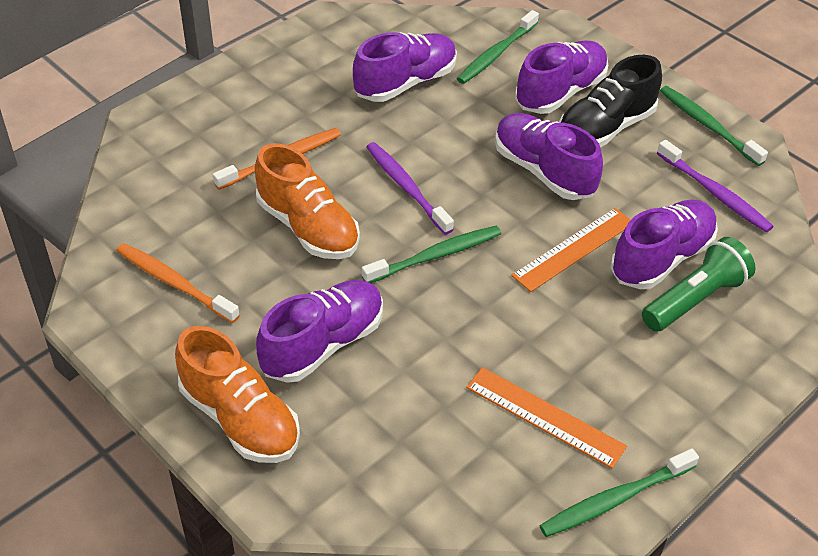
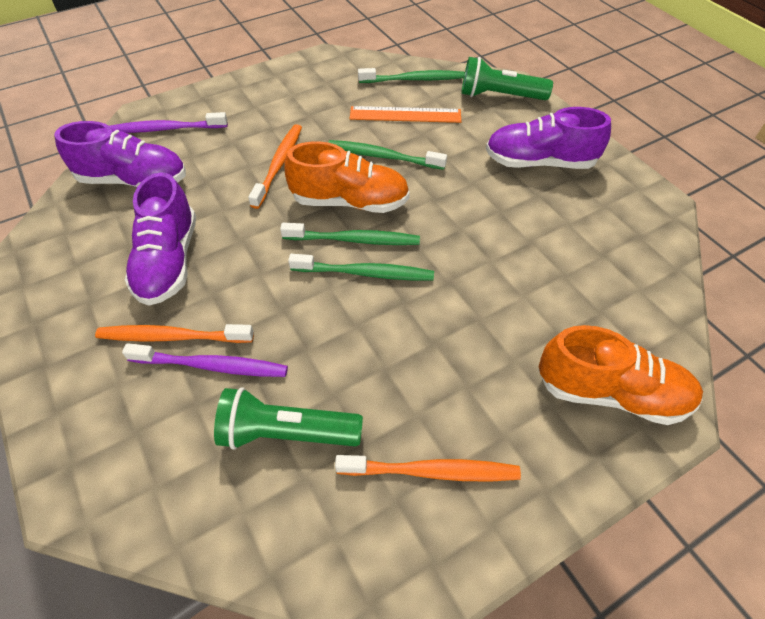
black shoe: [559,55,662,148] = 1 -> none = 0
green flashlight: [642,237,756,332] = 1 -> [214,387,363,450] [462,57,553,100] = 2
orange ruler: [466,367,627,469] [511,208,631,292] = 2 -> [350,106,461,123] = 1
orange toothbrush: [116,243,240,323] [213,128,341,190] = 2 -> [95,324,254,343] [248,124,302,209] [335,455,521,481] = 3
purple shoe: [256,280,383,383] [353,32,457,102] [495,113,603,200] [515,40,608,114] [611,200,718,289] = 5 -> [54,121,186,187] [125,172,196,306] [486,107,611,169] = 3

